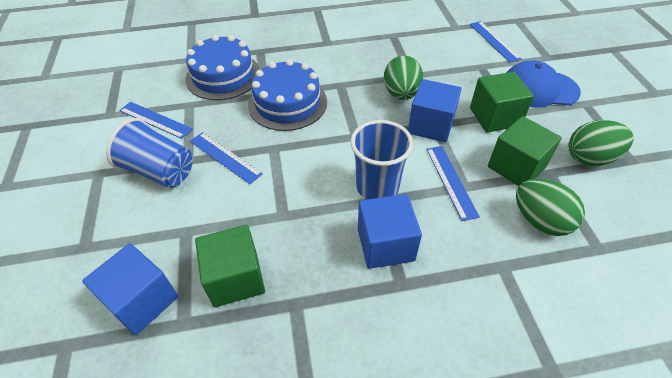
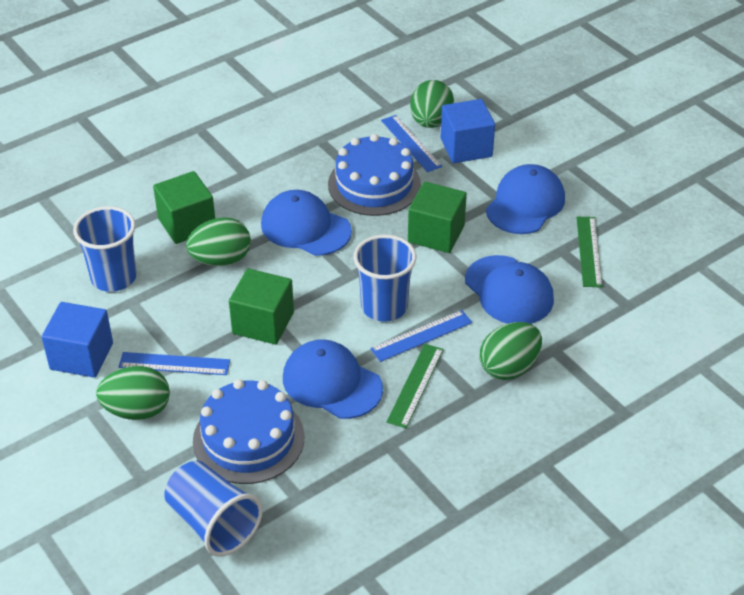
blue cap: [506,60,581,108] = 1 -> [261,190,352,256] [283,339,383,419] [465,255,554,324] [486,164,565,234] = 4
blue cube: [82,243,178,335] [358,194,422,269] [408,79,462,142] = 3 -> [42,302,113,378] [440,99,495,163] = 2
blue cup: [106,118,193,188] [350,120,413,200] = 2 -> [73,206,137,292] [164,461,263,557] [353,235,416,322] = 3
blue ruler: [119,102,192,139] [190,132,263,184] [426,146,480,221] [470,21,521,63] = 4 -> [119,352,230,375] [370,310,472,362] [381,115,443,172] = 3
green egg: [384,56,423,100] [516,179,585,236] [569,120,633,166] = 3 -> [96,366,170,420] [186,217,251,266] [410,80,454,128] [479,322,542,380] = 4
green ruler: none = 0 -> [387,344,444,428] [576,217,603,287] = 2

